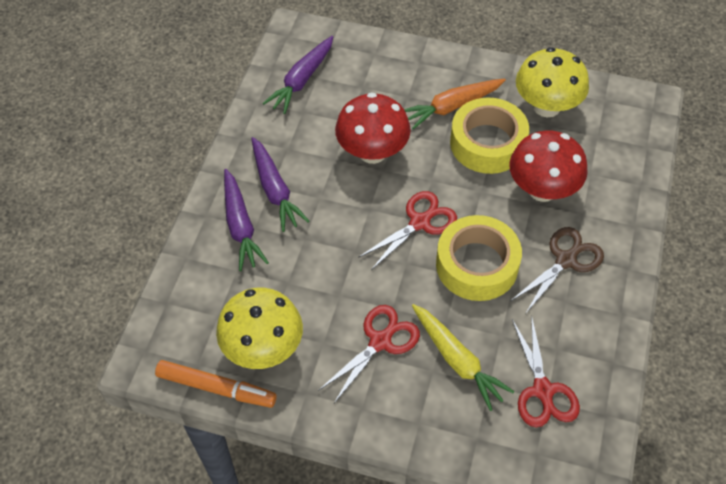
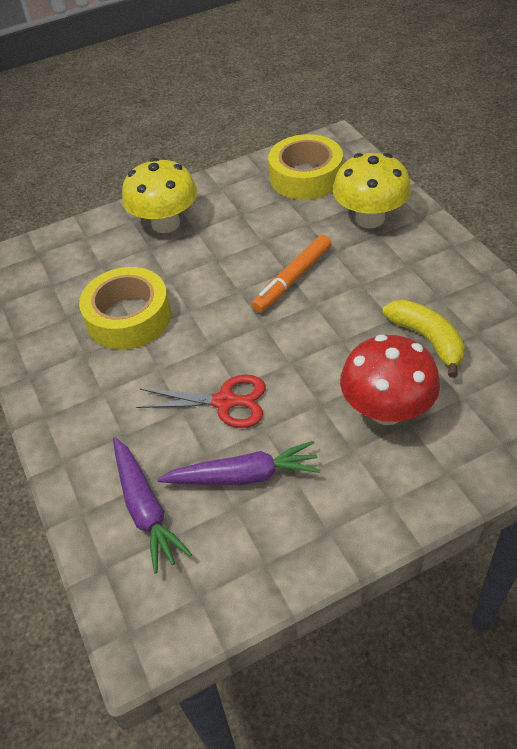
brown scissors: [511,227,604,314] = 1 -> none = 0
orange carrot: [404,79,506,129] = 1 -> none = 0
purple carrot: [224,169,269,271] [251,137,309,232] [263,36,333,114] = 3 -> [113,437,192,574] [157,441,320,485] = 2
red mushroom: [335,93,411,164] [509,130,588,202] = 2 -> [340,335,440,425] = 1
red scissors: [318,305,420,403] [358,191,457,270] [512,315,580,427] = 3 -> [136,375,266,428] = 1
yellow banana: none = 0 -> [382,299,465,378] = 1
yellow carrot: [412,304,515,411] = 1 -> none = 0

